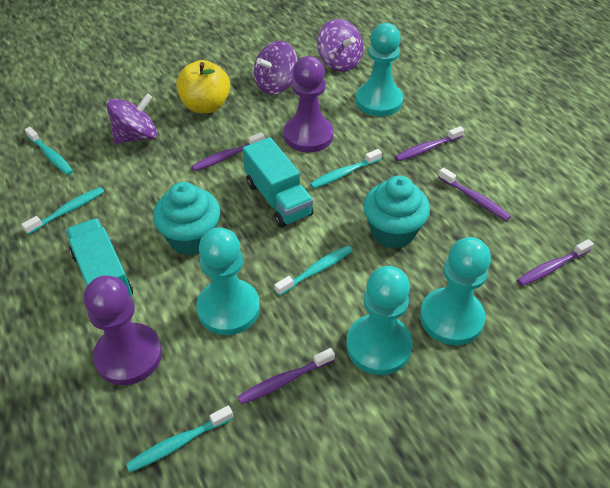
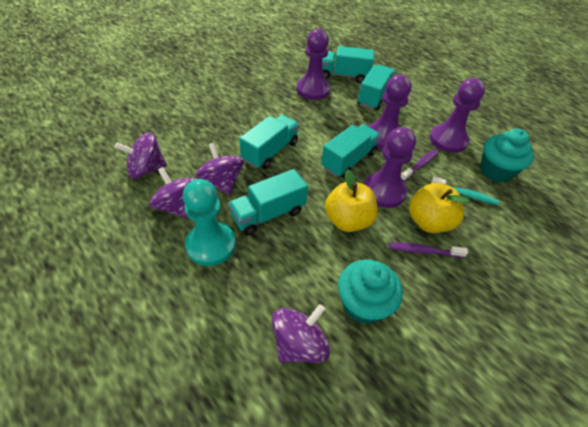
purple pawn: [84,276,162,385] [284,56,334,152] = 2 -> [297,29,330,100] [364,127,416,208] [368,75,411,150] [430,78,485,153] = 4
purple spinning top: [106,93,158,144] [254,41,298,95] [317,19,363,72] = 3 -> [115,132,167,179] [149,167,196,219] [195,143,244,195] [272,304,330,363] = 4
purple toothbrush: [191,132,265,171] [238,348,335,405] [395,126,464,162] [438,168,511,221] [517,239,594,286] = 5 -> [389,243,468,258] [401,149,439,181] = 2
turquoise pawn: [196,227,260,335] [346,266,413,375] [355,23,403,116] [420,237,491,345] = 4 -> [183,179,236,266] = 1
turquoise toothbrush: [21,187,105,235] [25,127,73,175] [126,406,233,472] [274,246,353,296] [310,149,382,189] = 5 -> [431,177,499,205] = 1
turquoise truck: [66,218,133,297] [243,137,313,228] = 2 -> [228,169,308,236] [239,115,299,169] [321,124,380,178] [322,46,374,83] [357,65,395,110] = 5
yellow apple: [176,60,230,113] = 1 -> [325,169,378,232] [409,183,470,233] = 2

